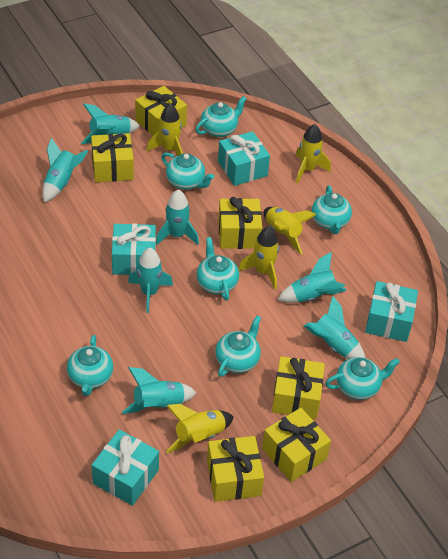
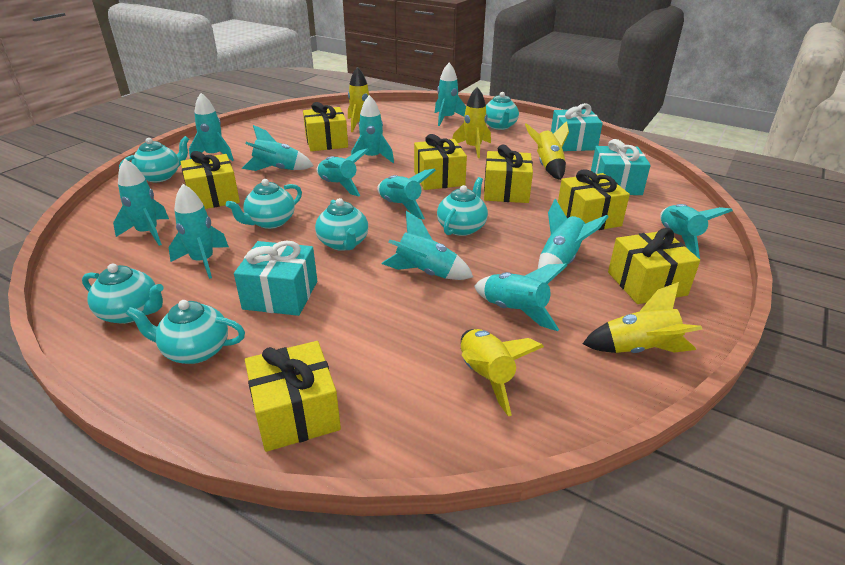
turquoise gift: [92,430,159,506] [112,224,156,275] [218,131,270,186] [365,281,418,342] = 4 -> [234,240,317,316] [551,103,603,151] [591,139,651,195] = 3
turquoise rocket: [42,137,88,203] [81,103,140,144] [122,367,197,414] [128,248,173,313] [156,190,199,245] [278,252,347,303] [304,296,365,359] = 7 -> [113,159,169,246] [168,184,229,279] [189,93,234,161] [242,125,314,171] [317,148,369,196] [351,95,394,163] [377,169,436,220] [382,211,473,280] [435,63,466,126] [474,264,568,331] [538,198,609,269] [660,204,733,259] = 12
yellow gift: [91,133,134,182] [135,86,187,136] [207,436,264,502] [218,197,262,249] [262,408,331,482] [272,356,325,419] = 6 -> [180,151,240,209] [245,341,341,452] [303,102,348,151] [414,134,467,190] [484,145,533,203] [558,169,630,230] [608,228,700,304] = 7

